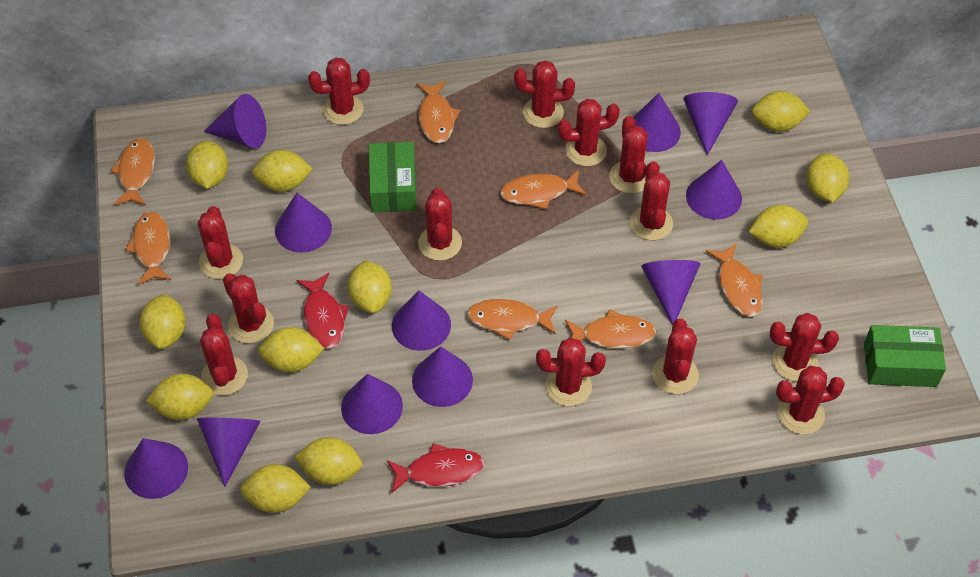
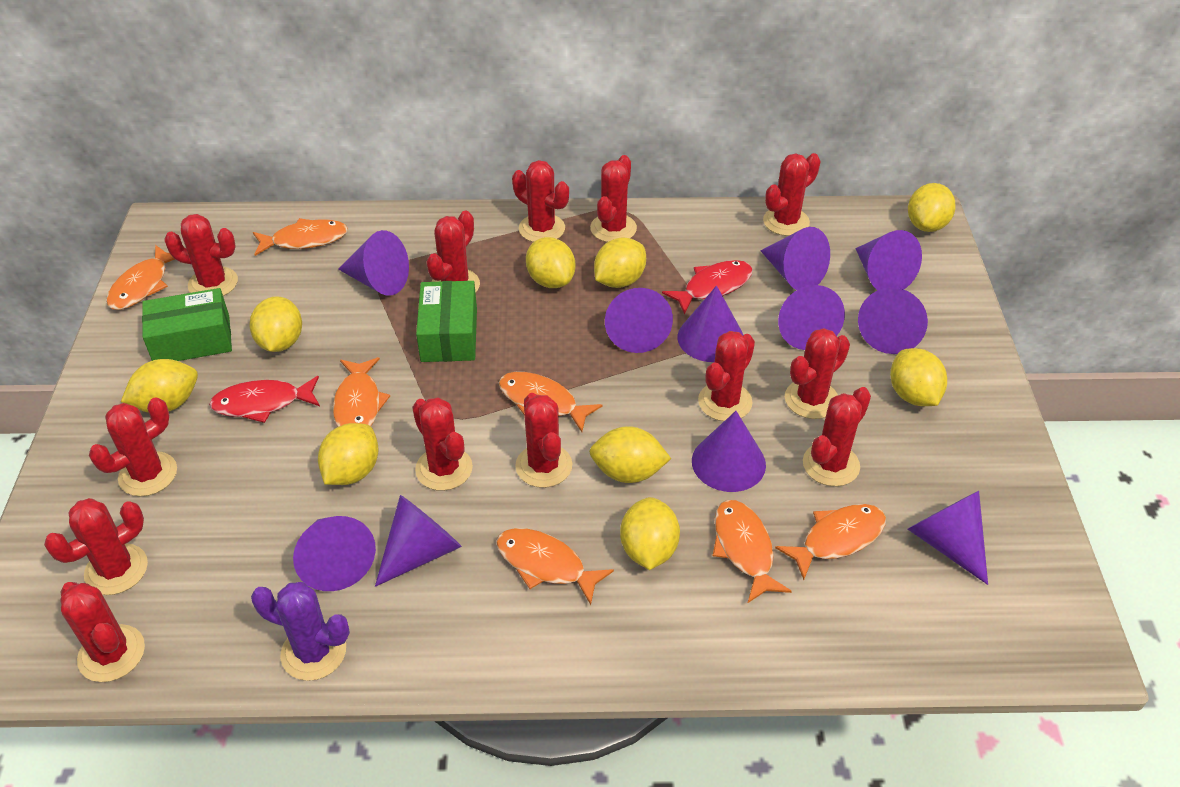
purple cactus: none = 0 -> [251,582,350,681] = 1
yellow lemon: [140,294,186,349] [146,374,214,420] [186,140,228,189] [240,464,311,513] [252,150,313,192] [258,327,324,372] [294,437,363,485] [348,260,392,314] [749,205,808,248] [752,91,811,132] [806,153,849,202] = 11 -> [121,359,198,413] [249,296,302,352] [318,423,379,485] [526,237,576,288] [589,426,671,483] [594,238,646,288] [620,497,680,570] [890,348,947,406] [908,183,956,232] = 9

